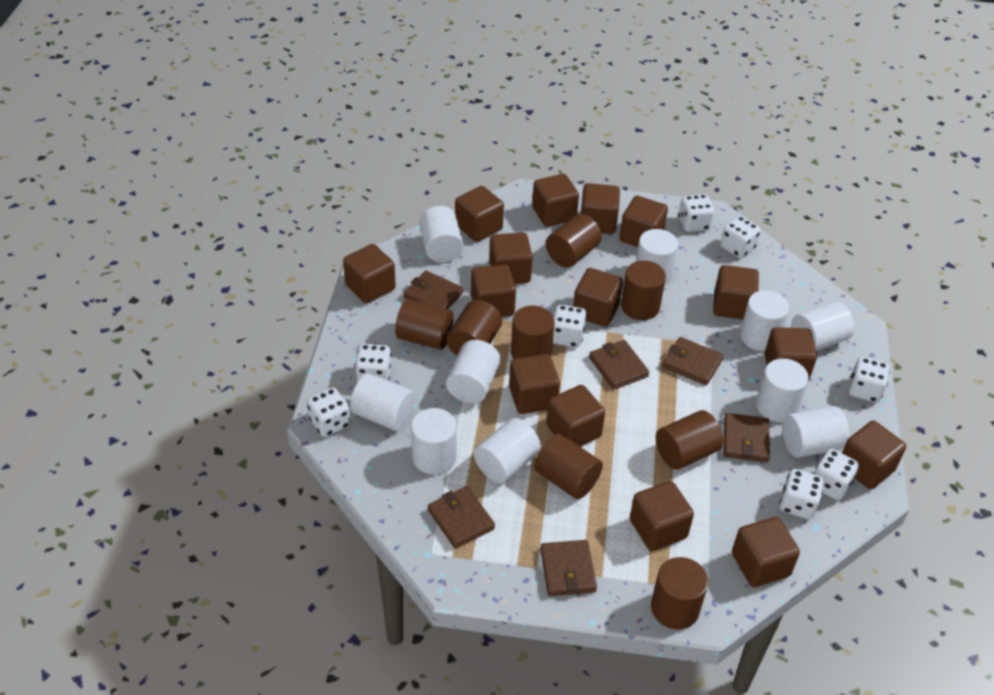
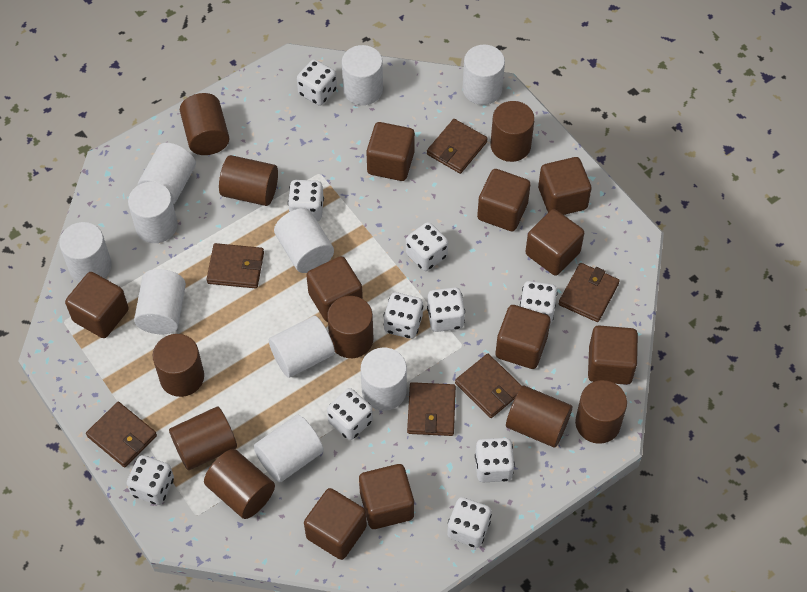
brown cube: [343,244,396,303] [455,186,504,242] [471,264,516,317] [489,232,533,284] [509,354,560,414] [532,174,579,227] [546,385,605,447] [573,268,623,327] [581,183,620,234] [619,196,668,247] [630,481,694,551] [713,265,759,320] [732,517,800,587] [765,327,817,381] [842,421,906,489] = 15 -> [65,272,129,338] [304,488,367,560] [306,256,363,322] [359,464,414,529] [366,122,415,181] [477,169,531,231] [496,305,551,369] [525,209,584,276] [538,157,592,215] [588,325,638,385] = 10
brown cylinder: [395,299,454,350] [446,300,502,356] [511,306,554,359] [534,434,603,499] [546,214,602,267] [621,261,666,320] [651,557,708,630] [656,410,723,470] = 8 -> [153,334,204,397] [169,407,237,470] [180,93,230,155] [204,449,275,519] [219,155,278,206] [327,296,373,358] [490,101,535,162] [506,386,572,447] [575,380,627,444] = 9
white dice: [307,388,351,437] [355,344,392,383] [553,305,587,347] [678,194,714,232] [720,216,760,258] [780,469,824,519] [814,449,859,500] [849,357,890,403] = 8 -> [127,455,174,505] [288,180,324,221] [297,59,337,106] [327,388,373,440] [383,292,423,339] [406,222,448,271] [427,287,465,332] [447,497,492,548] [475,438,515,482] [520,281,558,324] = 10

